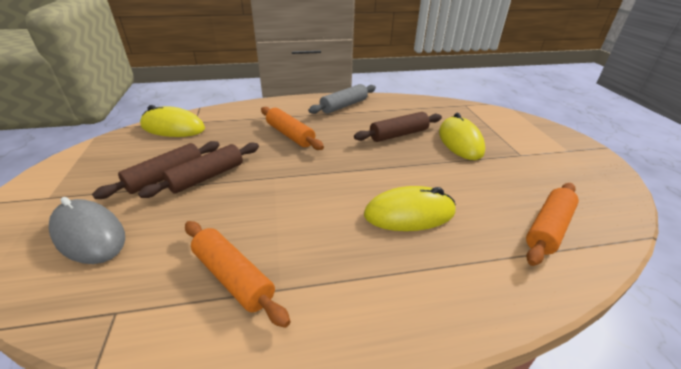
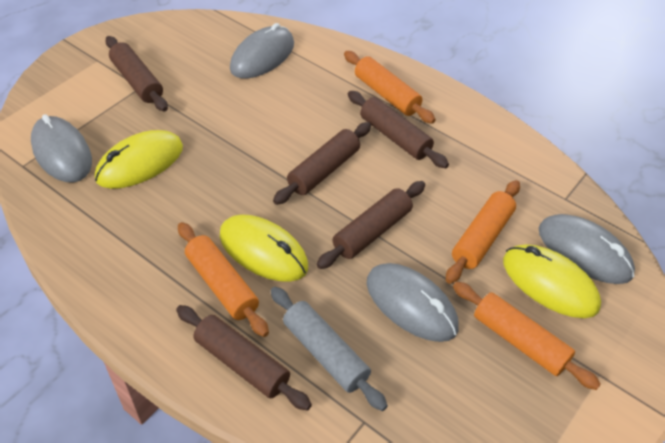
brown rolling pin: [92,141,220,199] [138,142,259,198] [354,112,442,142] = 3 -> [106,36,168,112] [176,305,312,411] [273,122,371,205] [316,181,425,269] [348,91,449,168] = 5
grey mouse: [49,197,125,264] = 1 -> [31,114,92,183] [230,23,294,79] [367,263,459,342] [539,214,635,284] = 4
orange rolling pin: [185,221,290,328] [261,107,324,150] [526,183,579,266] = 3 -> [178,222,269,337] [344,51,436,124] [446,180,520,284] [453,282,601,390] = 4

